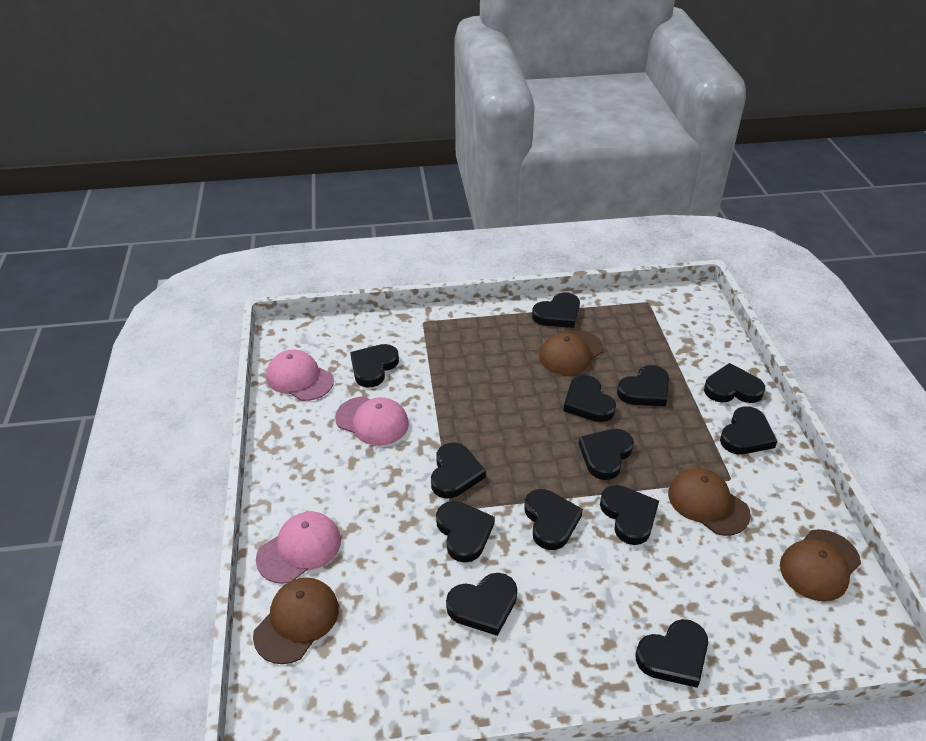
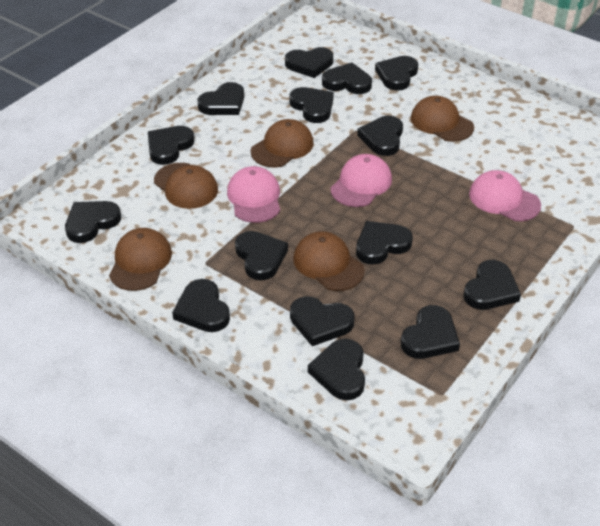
black heart: [350,344,399,388] [431,443,486,498] [436,501,495,563] [446,573,517,636] [524,489,583,550] [532,292,580,328] [564,375,616,422] [578,429,634,480] [600,485,659,545] [617,365,669,406] [635,619,708,688] [704,363,765,403] [720,406,778,455] = 13 -> [65,201,121,243] [148,126,194,165] [172,279,230,332] [197,82,244,115] [235,231,288,280] [285,47,333,78] [290,87,334,123] [290,296,355,346] [308,339,365,400] [322,63,372,94] [356,221,413,265] [357,116,403,156] [375,56,419,91] [401,305,460,359] [463,260,521,310] = 15
brown cap: [253,577,339,664] [539,330,603,375] [668,468,751,536] [780,529,861,602] = 4 -> [109,228,172,291] [154,163,218,209] [251,119,314,168] [293,231,365,291] [411,96,474,142] = 5

